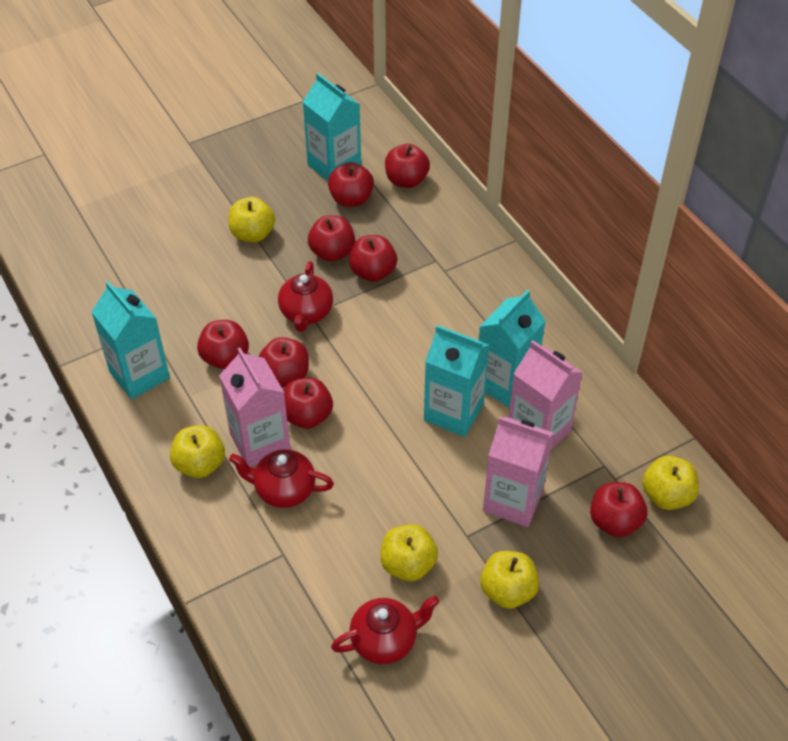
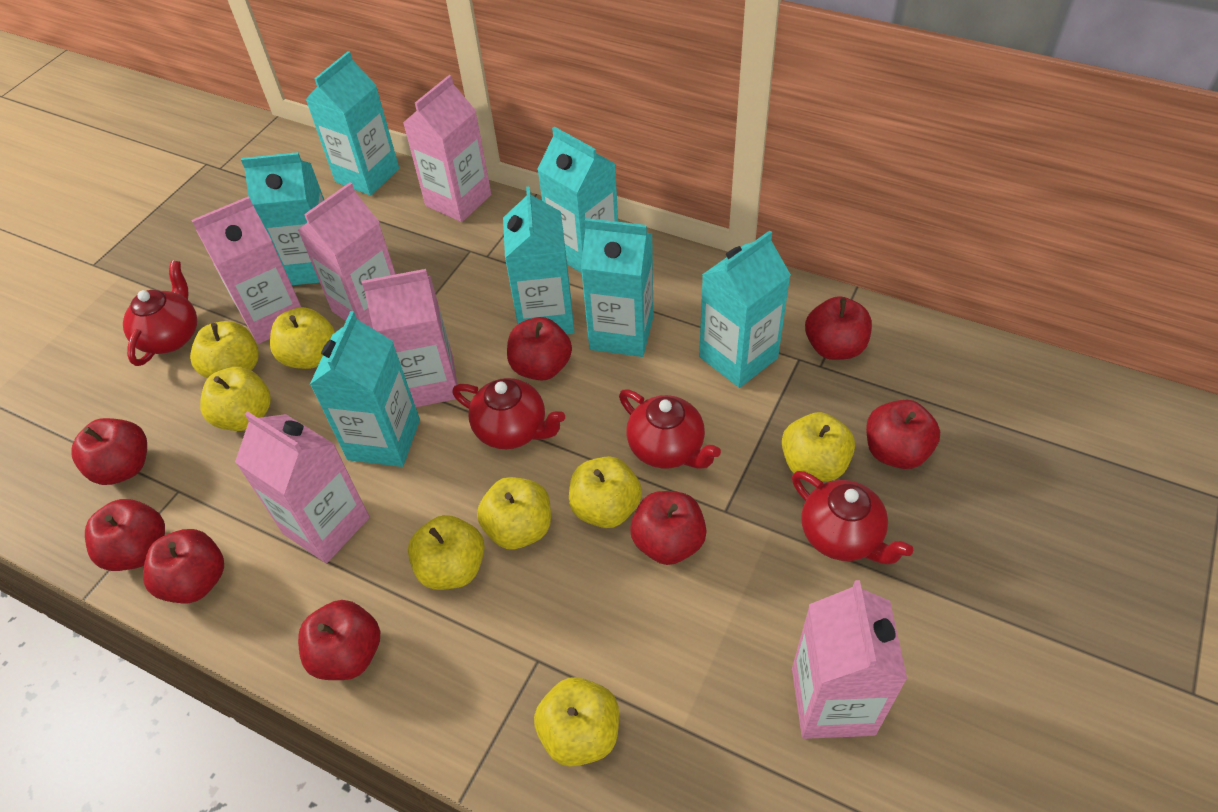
pink carton: [219,348,291,467] [483,417,554,527] [508,340,583,450] = 3 -> [192,196,301,344] [235,411,370,563] [298,183,395,329] [362,269,458,407] [403,75,491,222] [792,580,908,739] = 6
red teapot: [229,449,334,508] [278,261,333,332] [331,596,439,664] = 3 -> [123,261,197,366] [452,378,565,449] [619,389,721,469] [792,471,913,564] = 4
turquoise carton: [91,281,170,399] [303,73,361,181] [424,325,489,437] [479,290,546,408] = 4 -> [241,152,324,285] [305,51,399,196] [310,311,420,467] [503,186,575,334] [537,126,618,273] [581,218,654,357] [699,230,791,388] = 7
yellow apple: [170,425,225,478] [228,197,275,243] [380,524,438,581] [480,551,539,609] [642,456,699,510] = 5 -> [190,321,259,378] [200,367,271,431] [270,307,335,369] [408,515,485,590] [477,477,551,549] [534,677,619,767] [569,456,642,528] [782,412,855,482] = 8

